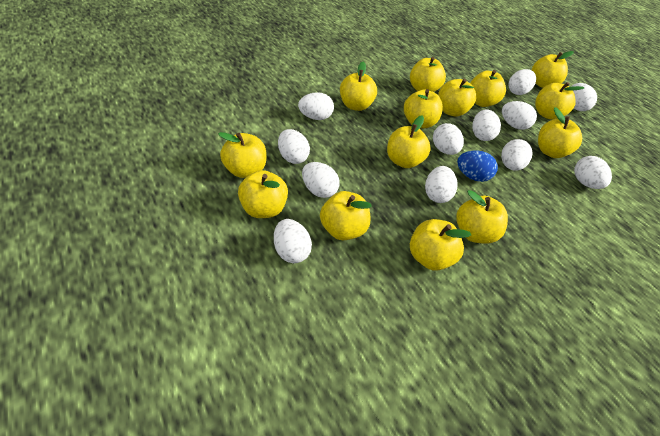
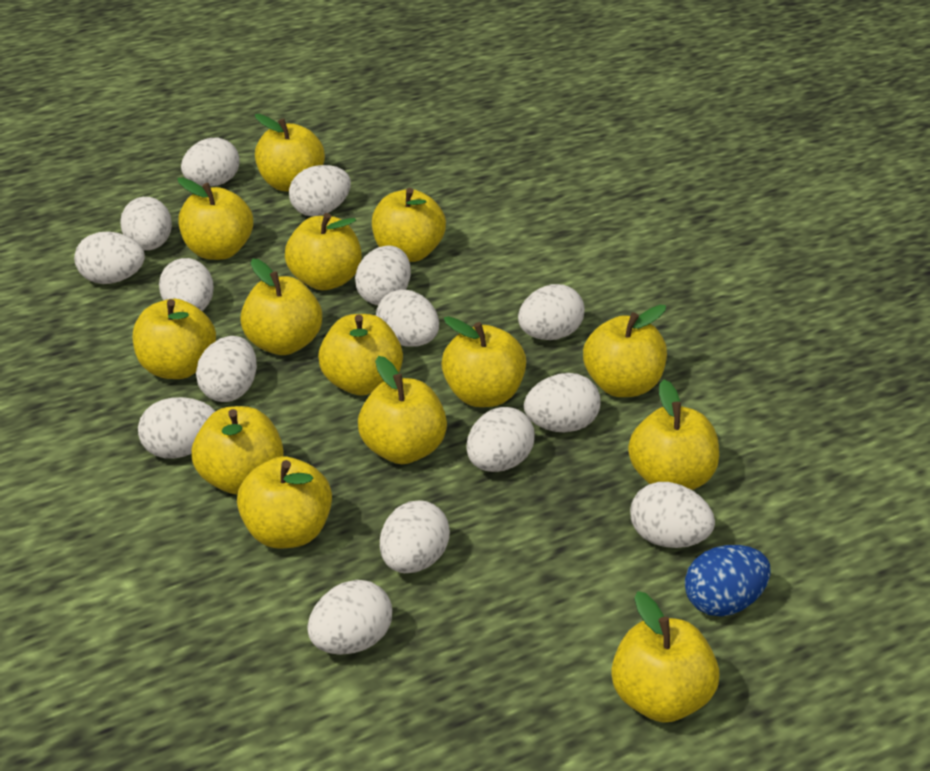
white egg: [274,219,312,263] [278,129,310,164] [298,92,334,120] [302,162,340,198] [425,166,458,203] [433,123,464,155] [472,109,501,141] [501,139,532,171] [502,101,537,130] [508,69,536,95] [571,83,597,111] [574,156,612,189] = 12 -> [74,231,145,284] [120,197,172,250] [138,397,216,459] [159,258,214,311] [181,138,240,186] [196,336,257,402] [289,165,351,216] [307,580,392,655] [355,245,411,305] [376,289,439,347] [380,500,450,573] [466,407,535,472] [518,284,585,340] [524,373,601,432] [630,482,715,548] = 15

